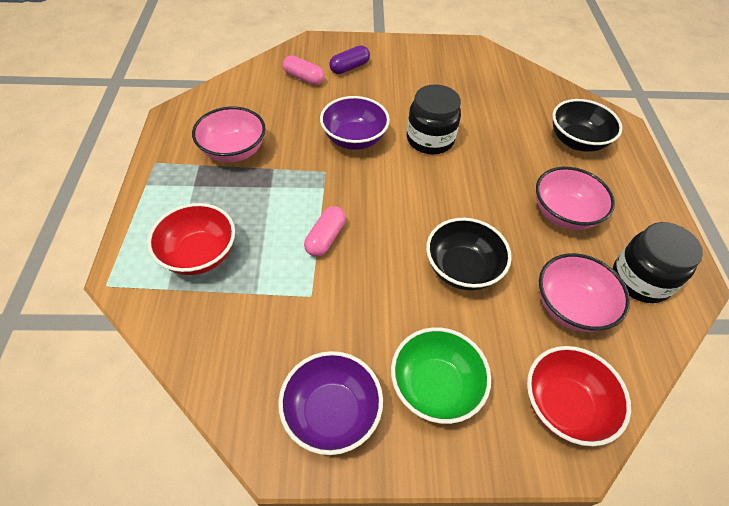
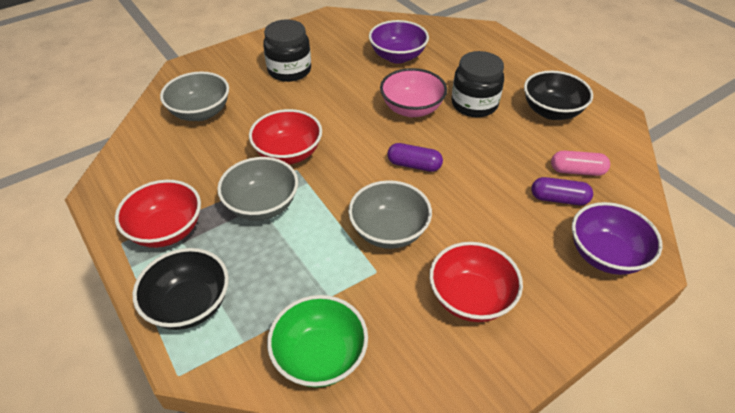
grey bowl: none = 0 -> [160,71,229,121] [217,157,298,221] [348,180,432,249] = 3
pink bowl: [192,106,265,163] [536,167,615,230] [539,253,630,332] = 3 -> [380,68,447,117] = 1
pink capsule: [283,55,325,85] [304,206,346,257] = 2 -> [551,151,610,176] = 1
purple capsule: [329,45,370,74] = 1 -> [387,143,443,172] [531,177,593,205] = 2
red bowl: [147,203,235,275] [527,346,631,446] = 2 -> [115,180,201,248] [249,109,322,164] [429,242,523,322] = 3

